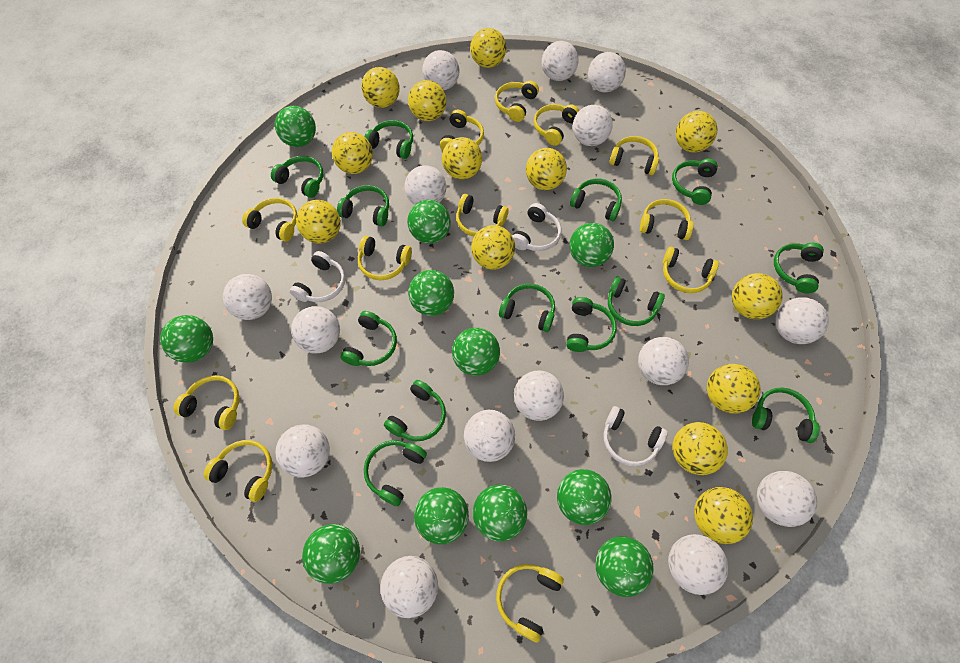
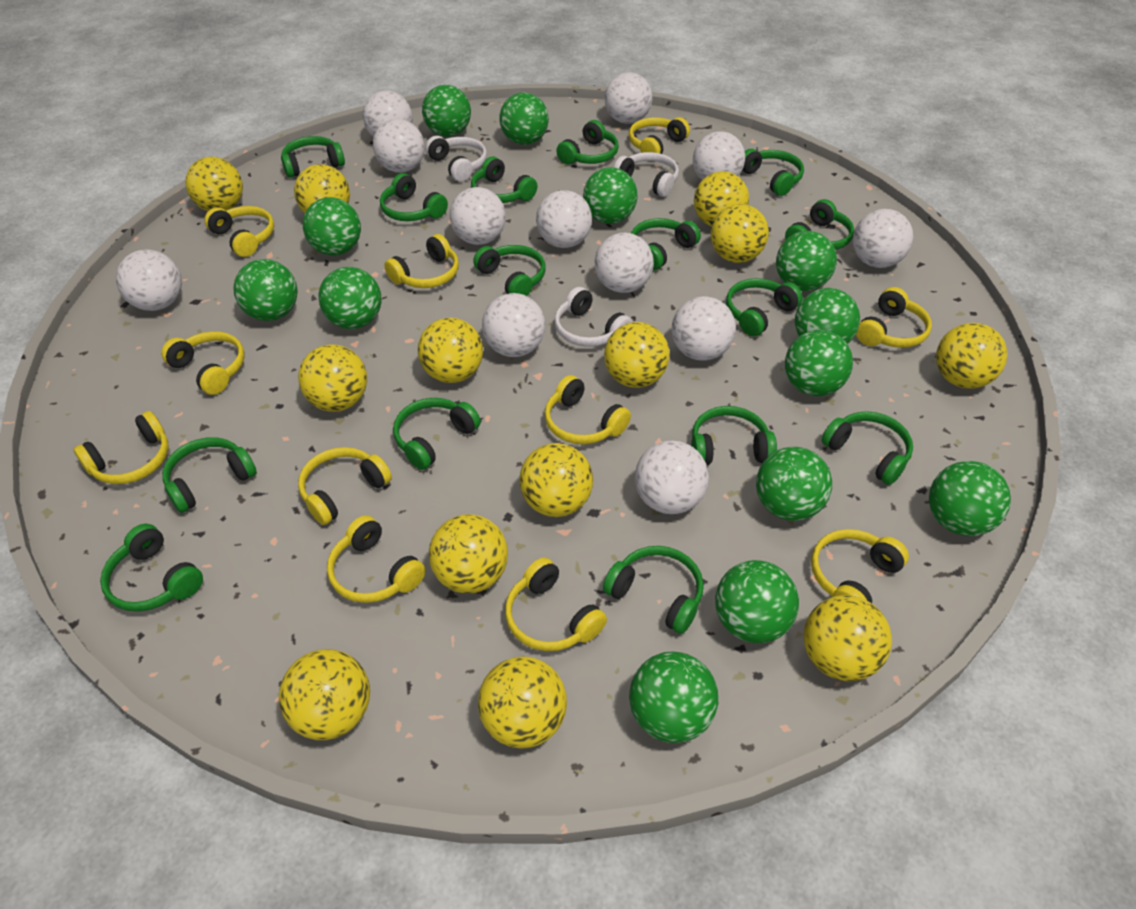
green ball: [160,315,213,363] [275,106,316,147] [302,524,360,584] [407,200,451,243] [408,270,454,316] [414,487,469,544] [452,328,500,376] [473,485,527,542] [557,469,612,525] [569,223,614,267] [595,536,654,597] = 11 -> [234,259,298,321] [303,197,361,256] [318,267,381,329] [422,85,471,137] [499,93,549,145] [583,167,638,224] [629,651,718,743] [715,560,799,644] [756,447,832,521] [776,231,837,291] [785,330,853,396] [795,288,860,344] [929,461,1011,536] = 13
green headphones: [271,156,324,198] [337,185,389,226] [340,311,397,366] [364,120,413,159] [364,440,427,506] [384,380,446,441] [499,283,555,332] [566,297,617,352] [570,178,622,221] [608,276,665,326] [672,159,718,205] [752,387,820,443] [774,243,824,294] = 13 -> [100,524,203,612] [162,437,257,513] [281,136,345,178] [380,173,448,221] [393,398,481,470] [471,157,538,203] [473,245,546,296] [557,120,619,164] [603,546,704,634] [631,218,701,270] [691,406,777,465] [726,278,803,336] [742,149,804,196] [785,199,854,250] [822,411,913,485] = 15
white ball: [223,274,272,320] [275,424,330,477] [291,306,340,354] [380,556,438,618] [405,165,446,205] [422,50,459,90] [464,410,515,462] [514,370,564,421] [542,41,579,81] [573,105,613,146] [588,52,626,92] [638,337,689,385] [668,534,728,595] [757,471,817,527] [775,297,829,344] = 15 -> [116,249,182,311] [363,91,413,137] [373,119,425,173] [450,187,506,245] [482,293,545,357] [536,190,592,248] [594,233,654,293] [605,72,652,124] [635,440,709,514] [672,296,736,361] [693,131,745,180] [853,209,913,268] = 12
yellow headphones: [173,375,239,430] [203,440,272,502] [242,198,297,242] [358,236,412,280] [440,109,484,151] [456,194,508,237] [495,81,539,122] [496,564,564,643] [534,104,580,146] [609,136,659,175] [640,199,693,240] [663,247,719,293] = 12 -> [74,411,169,484] [161,331,244,395] [205,206,274,257] [298,447,392,525] [327,515,426,603] [384,234,459,288] [505,557,607,651] [545,375,631,444] [629,117,690,154] [811,529,909,603] [856,287,932,348] = 11

